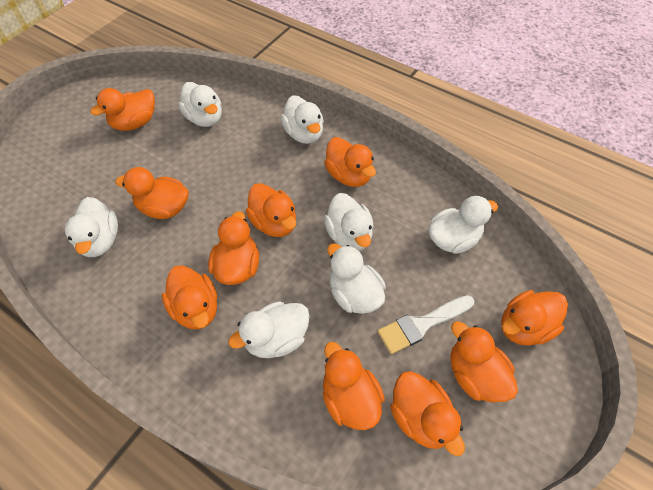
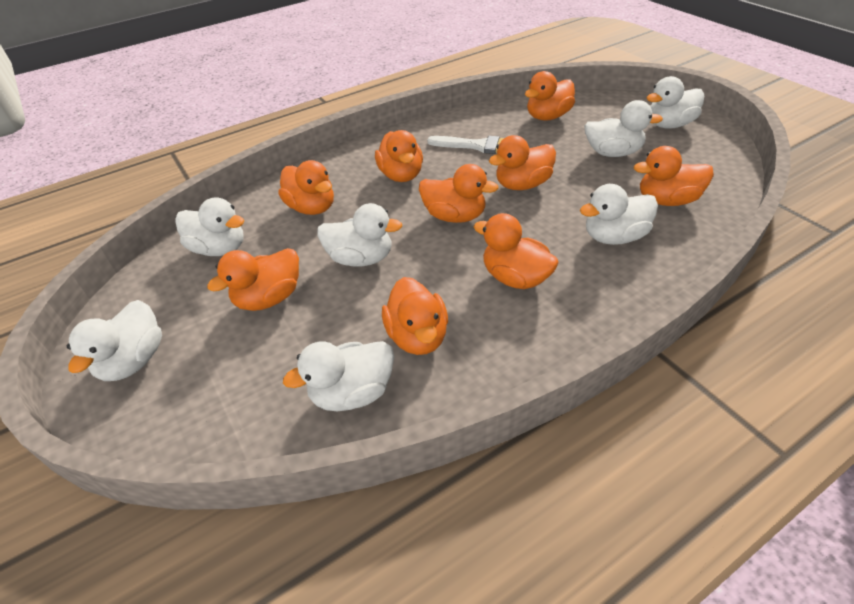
orange duck: [90,88,155,131] [115,167,189,219] [162,265,217,330] [208,211,259,285] [246,183,296,237] [323,342,385,430] [324,137,376,187] [390,371,465,456] [450,321,518,402] [501,290,568,346] = 10 -> [207,248,299,311] [278,160,334,215] [375,130,423,182] [382,277,448,355] [419,164,499,223] [474,213,559,289] [489,135,556,190] [525,71,575,121] [634,146,714,206] = 9

